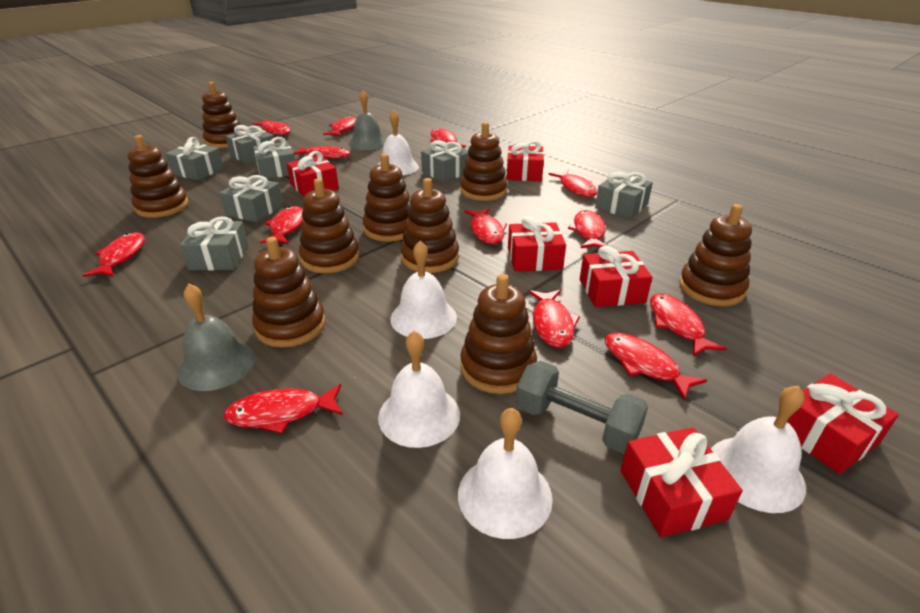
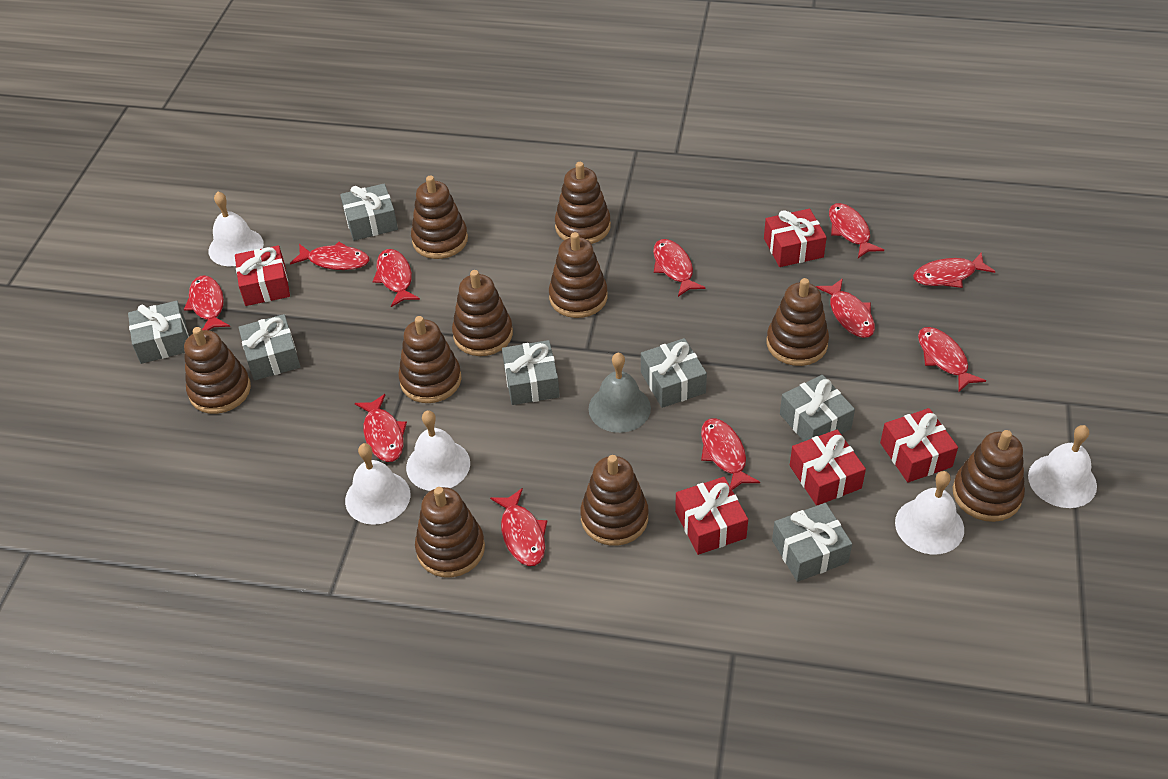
brown stacking toy: [128,135,189,218] [202,82,244,148] [252,237,326,348] [299,178,360,273] [362,154,411,242] [401,178,459,273] [460,122,508,201] [460,274,537,394] [679,204,752,306] = 9 -> [184,327,251,414] [398,316,462,403] [411,175,468,259] [415,487,485,577] [452,270,513,356] [549,232,608,318] [555,162,611,244] [580,455,649,546] [767,278,829,366] [953,430,1025,522] = 10
grey bell: [177,284,255,391] [349,90,386,150] = 2 -> [589,353,651,433] = 1
grey dumbbell: [516,361,648,454] = 1 -> none = 0
red fish: [82,232,145,277] [223,384,343,434] [252,119,291,135] [260,206,303,244] [293,146,350,159] [323,116,357,137] [430,128,466,147] [464,208,507,244] [528,290,580,348] [548,170,597,197] [568,210,608,248] [605,333,707,400] [650,294,727,357] = 13 -> [184,276,230,330] [290,242,369,270] [355,394,407,462] [373,249,420,307] [490,488,547,566] [653,239,706,297] [701,418,760,490] [816,278,875,338] [829,203,884,258] [913,252,996,288] [918,327,986,392] = 11
red gift: [287,151,339,197] [507,140,544,181] [508,216,566,272] [580,246,652,307] [620,427,743,538] [787,373,899,474] = 6 -> [235,245,290,306] [675,477,748,555] [764,209,827,267] [790,430,866,506] [880,408,958,483] = 5

